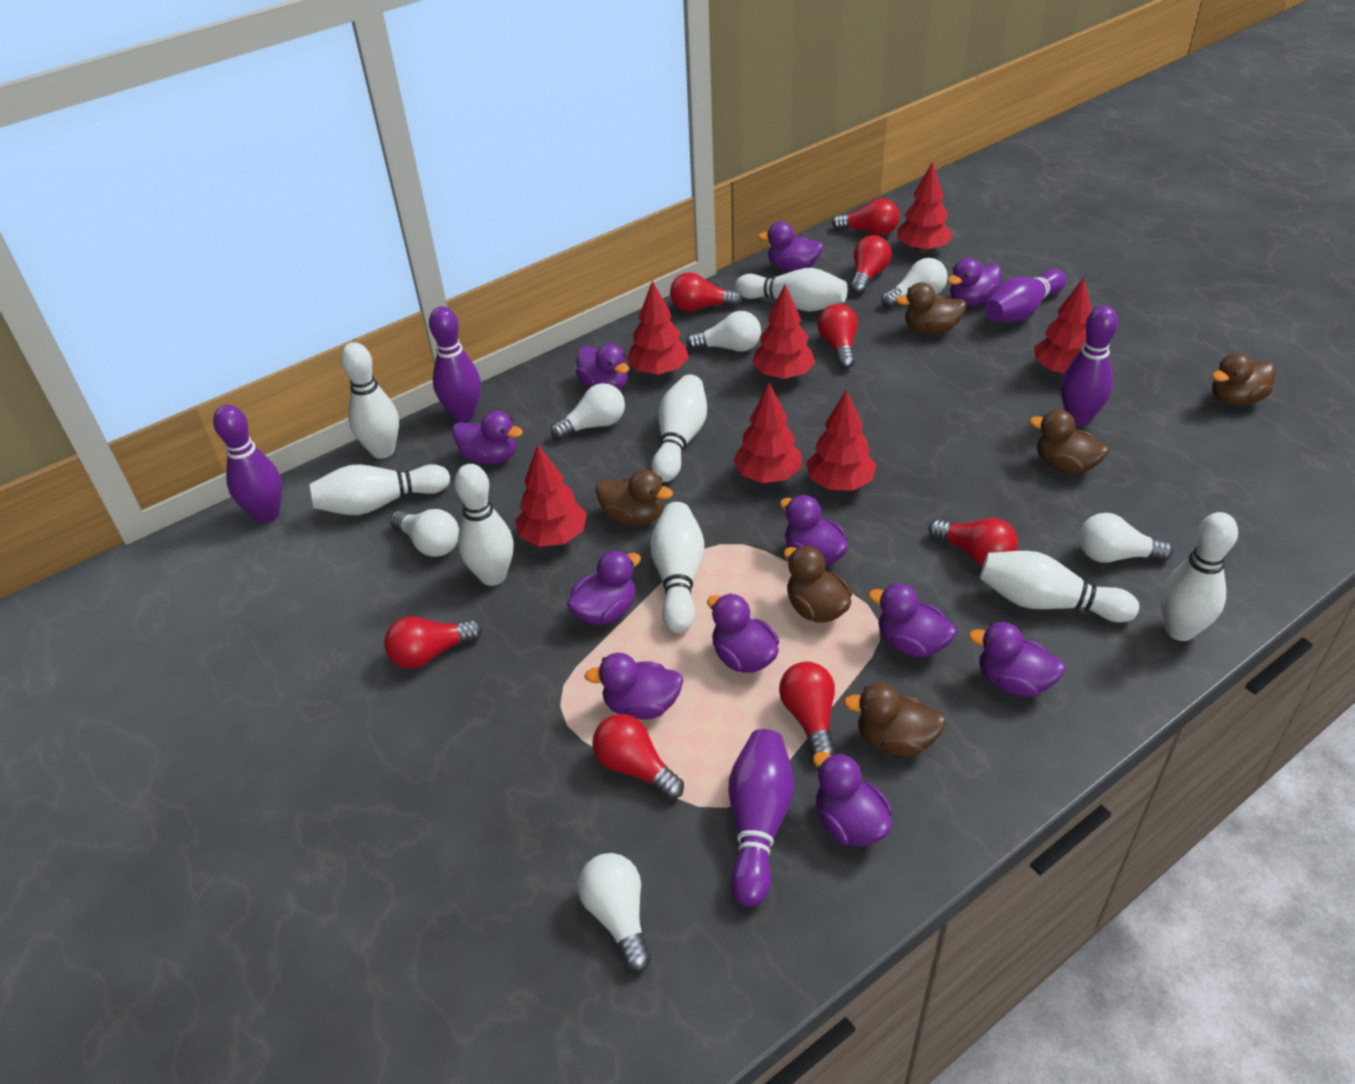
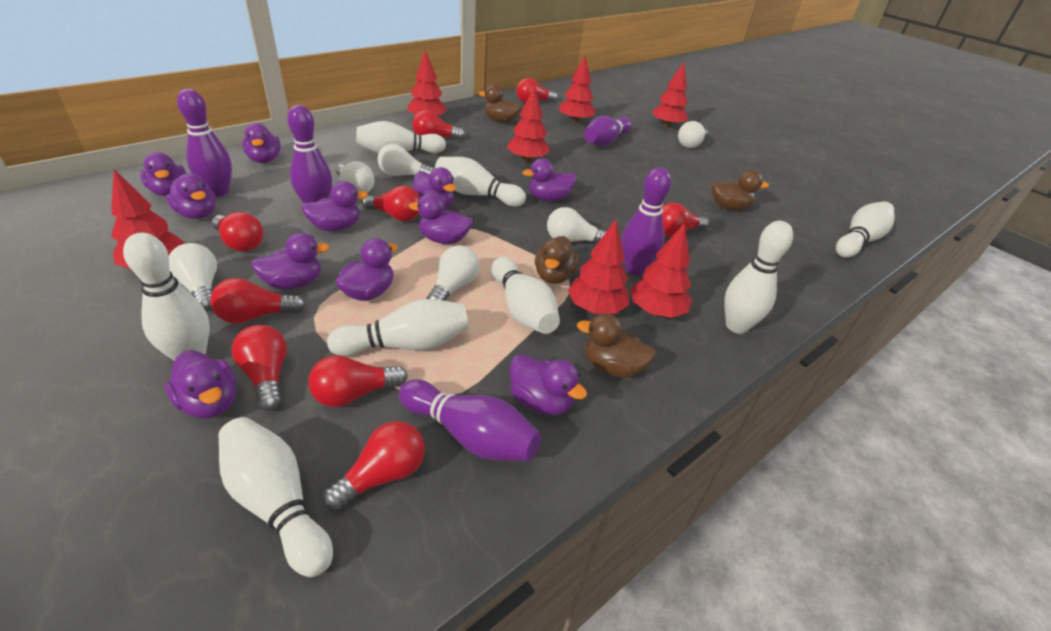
brown duck: [596,470,673,525] [784,546,852,623] [844,683,946,756] [896,282,966,334] [1029,409,1109,474] [1212,353,1276,406] = 6 -> [479,84,522,123] [535,236,579,284] [577,313,656,377] [712,170,769,210] = 4
red light bulb: [384,616,482,669] [592,714,684,800] [670,272,742,312] [779,662,835,757] [817,304,858,369] [832,198,899,236] [850,235,891,294] [929,518,1018,566] = 8 -> [210,278,306,324] [212,212,263,252] [231,325,287,411] [308,355,408,407] [323,421,425,511] [362,186,420,221] [412,110,465,140] [516,78,558,103] [661,203,709,237] = 9

